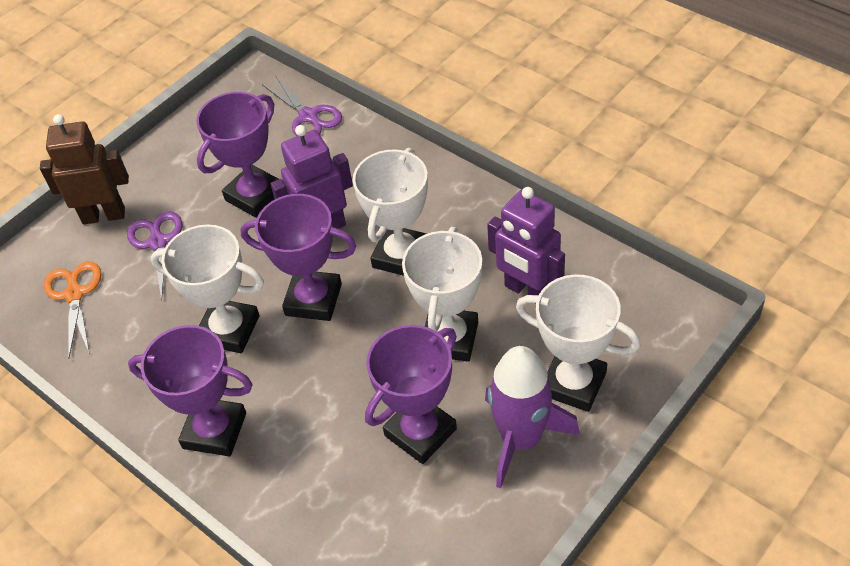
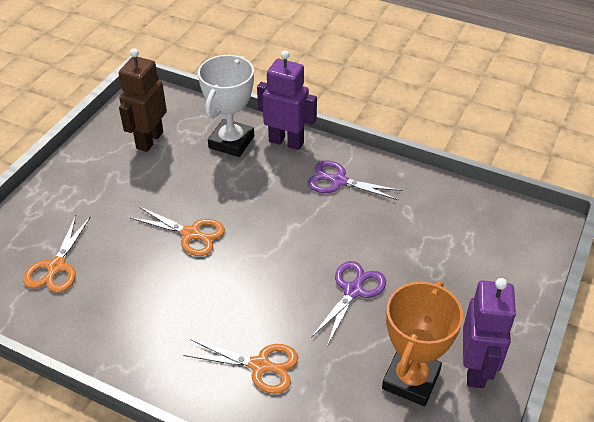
orange scissors: [44,261,102,357] = 1 -> [23,215,91,293] [131,206,225,256] [184,339,298,394] = 3
orange trophy: none = 0 -> [382,281,463,406] = 1
purple rocket: [485,346,580,489] = 1 -> none = 0
purple trophy: [128,325,253,456] [196,92,279,218] [240,194,356,321] [365,325,457,464] = 4 -> none = 0
white trophy: [151,224,264,353] [353,148,428,276] [402,227,482,362] [516,274,640,412] = 4 -> [198,55,254,157] = 1

